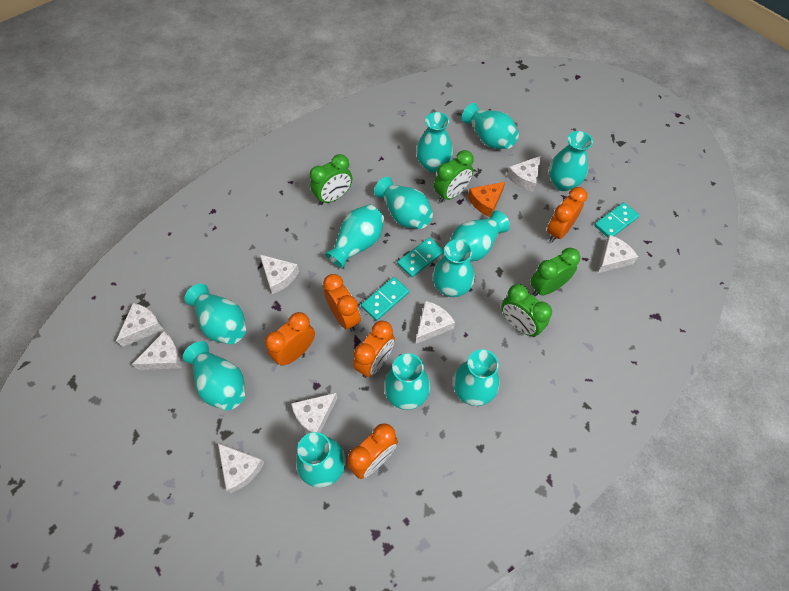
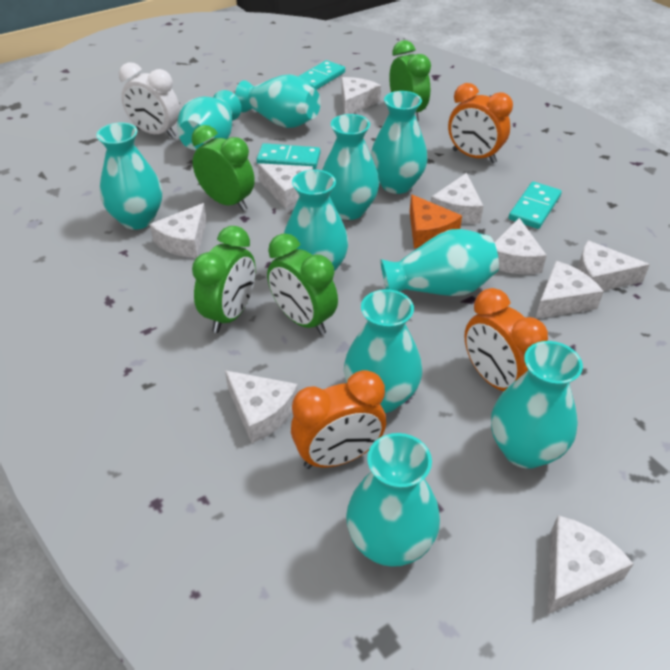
orange clock: [265,312,315,366] [323,274,361,331] [347,424,398,479] [353,321,395,378] [547,187,587,242] = 5 -> [291,370,386,469] [448,83,513,163] [464,288,548,391] = 3
turquoise vase: [183,341,245,411] [185,284,246,344] [296,432,346,488] [325,204,384,269] [374,177,433,229] [384,353,430,410] [416,112,453,173] [433,239,475,297] [450,211,510,262] [453,349,500,406] [462,103,519,149] [549,131,593,191] = 12 -> [96,122,162,230] [177,90,241,150] [235,74,321,128] [284,170,348,272] [322,114,379,220] [344,289,422,413] [346,433,440,567] [371,91,428,194] [380,229,499,296] [491,341,583,469] = 10
white cheese: [116,303,164,347] [132,332,182,370] [218,443,264,493] [260,254,299,294] [291,393,338,433] [416,301,455,344] [507,156,541,192] [597,235,638,273] = 8 -> [150,203,207,258] [225,370,298,444] [258,163,313,209] [342,77,381,114] [431,173,483,224] [494,218,547,274] [536,261,604,319] [547,515,633,615] [578,240,650,291] = 9
white clock: none = 0 -> [119,62,180,138] = 1

